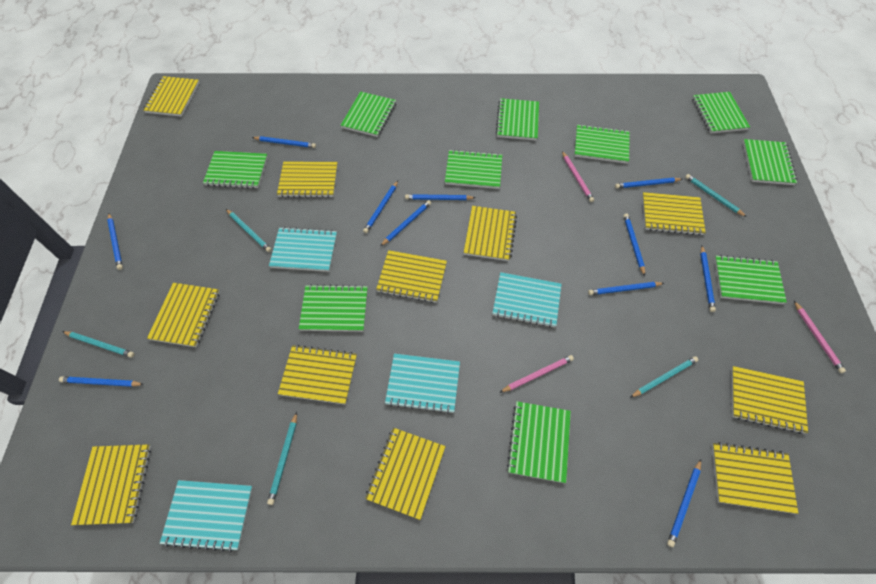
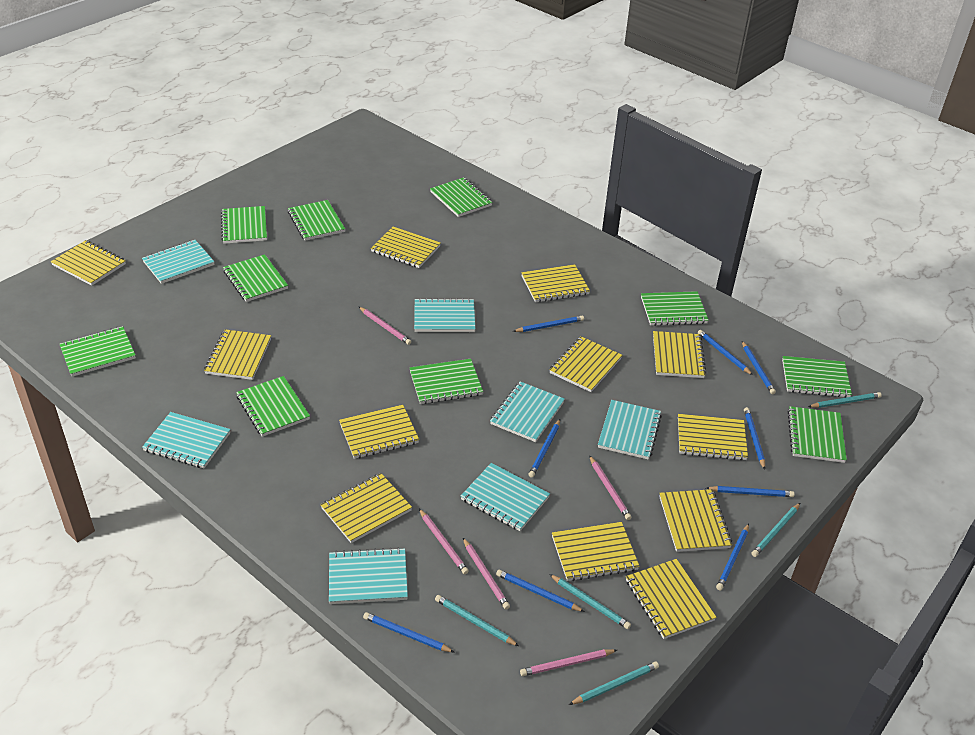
blue pencil: [59,376,144,387] [107,213,123,270] [252,136,316,148] [363,181,398,233] [380,200,431,246] [405,194,476,200] [588,282,664,295] [615,177,682,189] [623,213,645,276] [667,459,701,547] [700,246,716,312] = 11 -> [363,612,454,652] [496,570,585,612] [513,316,584,332] [528,419,560,478] [698,330,753,375] [706,486,795,497] [716,524,749,590] [742,341,776,394] [744,407,765,470] = 9
pink pencil: [499,355,574,393] [562,151,594,202] [794,301,846,373] = 3 -> [359,307,411,345] [419,509,469,574] [463,538,510,609] [520,649,617,676] [589,455,632,520] = 5
turquoise notebook: [160,480,253,552] [269,227,337,272] [385,354,460,414] [492,272,562,328] = 4 -> [142,240,215,284] [142,412,231,468] [329,547,408,604] [414,298,475,332] [461,463,550,531] [490,381,565,442] [598,400,662,459] = 7
yellow notebook: [71,444,151,525] [143,76,199,117] [147,283,220,347] [277,162,338,198] [278,345,357,405] [365,428,446,520] [376,250,447,303] [464,206,517,261] [642,192,706,235] [712,442,798,514] [731,366,808,434] = 11 -> [51,240,126,286] [204,329,271,380] [320,473,412,543] [339,405,419,459] [371,227,441,268] [521,264,590,302] [549,336,622,392] [552,522,640,581] [626,559,717,639] [653,331,707,378] [659,489,732,552] [678,414,748,461] = 12

